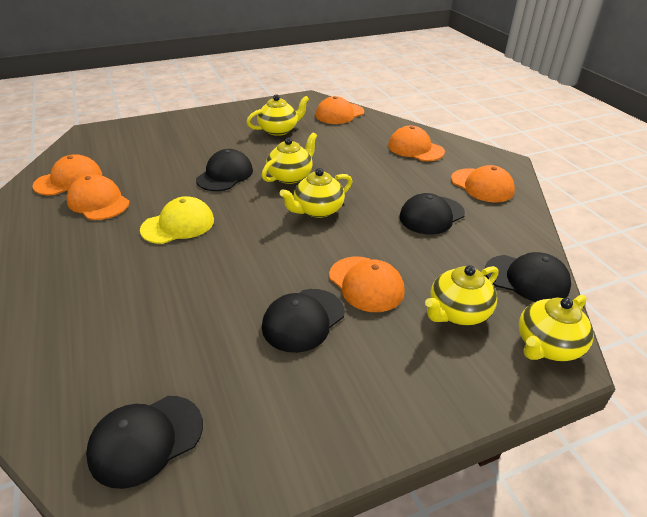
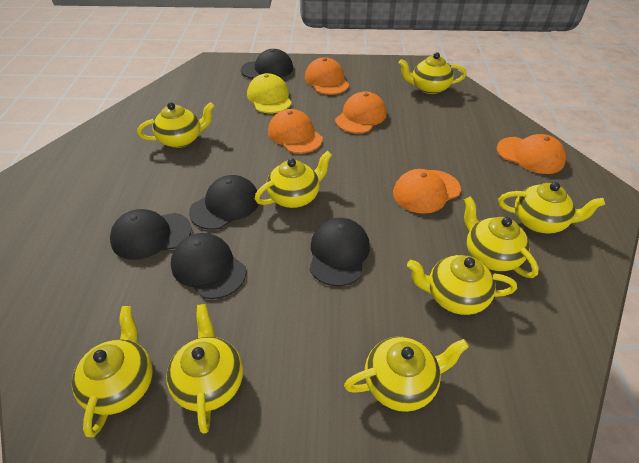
orange cap: [32,154,102,195] [67,174,129,220] [316,96,364,124] [329,256,405,312] [388,126,445,161] [451,165,515,202] = 6 -> [268,109,323,153] [305,57,349,95] [335,91,387,133] [393,169,461,214] [497,134,566,174] = 5
yellow teapot: [247,94,309,136] [262,132,317,184] [279,168,352,218] [425,265,499,325] [519,295,594,361] = 5 -> [72,306,153,437] [137,102,215,148] [166,304,243,434] [255,151,332,208] [344,337,469,412] [399,52,466,94] [407,255,517,315] [464,196,539,278] [498,182,605,234] = 9

